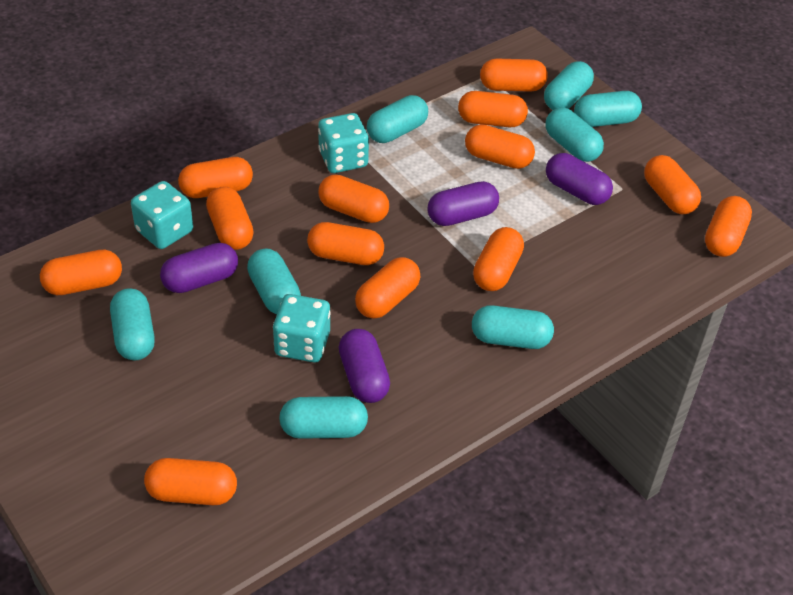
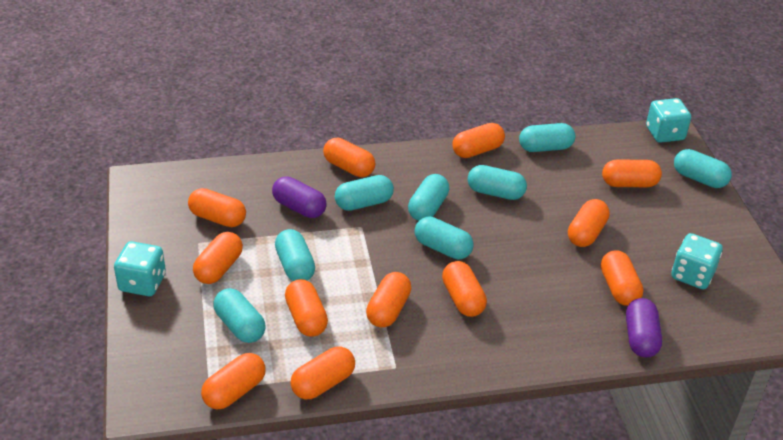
orange capsule: [40,250,122,295] [144,458,237,505] [178,157,253,198] [206,186,254,250] [307,222,384,265] [318,174,389,223] [355,257,420,319] [458,91,528,127] [465,124,535,169] [473,227,524,291] [480,58,548,92] [644,155,701,214] [705,196,752,257] = 13 -> [188,188,246,227] [193,232,243,284] [201,353,266,410] [285,279,328,337] [290,347,355,399] [323,137,375,177] [366,272,411,327] [442,261,487,317] [452,123,505,158] [568,199,610,247] [601,250,643,306] [602,159,662,187] = 12
purple capsule: [160,243,238,293] [339,329,390,403] [428,181,499,226] [546,153,613,205] = 4 -> [272,176,327,218] [626,298,662,358] = 2

